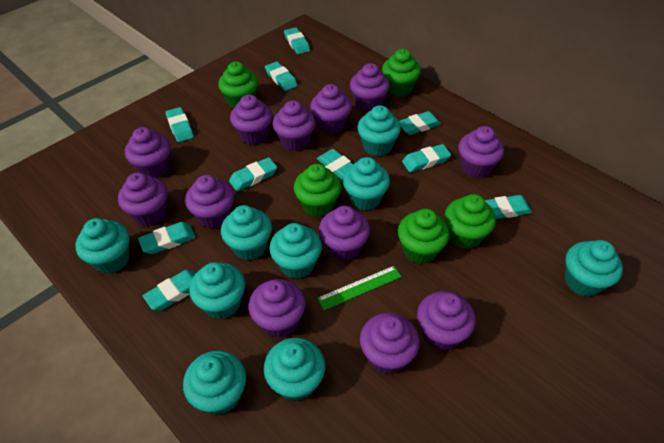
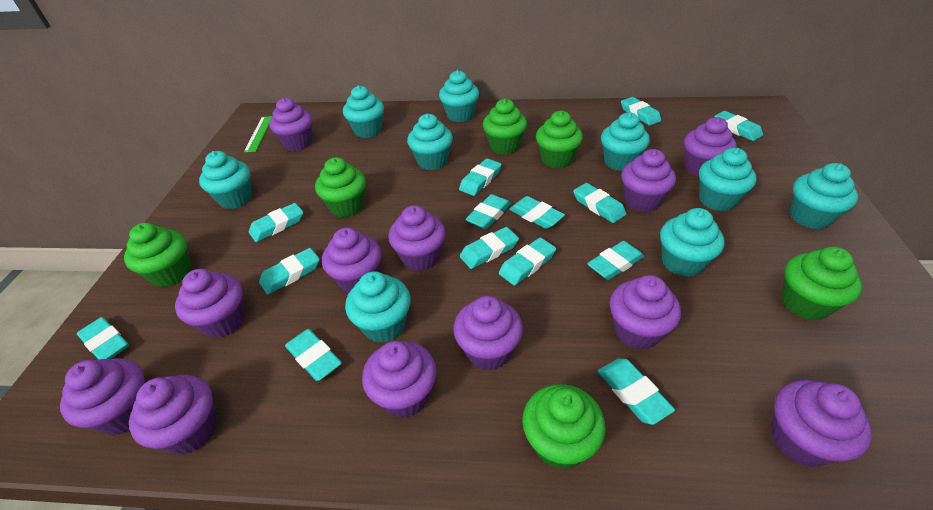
green cupcake: [218,62,258,108] [294,164,341,217] [382,49,421,97] [398,209,450,264] [445,194,496,249] = 5 -> [124,223,191,287] [315,157,366,218] [483,99,527,155] [522,384,606,470] [536,110,583,168] [782,247,862,321] = 6
turquoise eraser: [138,222,196,254] [143,270,196,311] [165,107,194,142] [229,157,277,191] [265,61,298,91] [284,27,310,55] [317,149,353,180] [399,111,441,135] [402,144,451,172] [485,195,532,219] = 10 -> [77,317,129,360] [249,203,303,242] [259,248,320,295] [285,329,342,381] [459,158,502,196] [460,227,519,269] [465,194,511,229] [499,238,556,286] [509,196,565,229] [573,183,626,223] [587,241,644,280] [598,358,675,425] [621,97,662,126] [714,111,763,141] = 14

